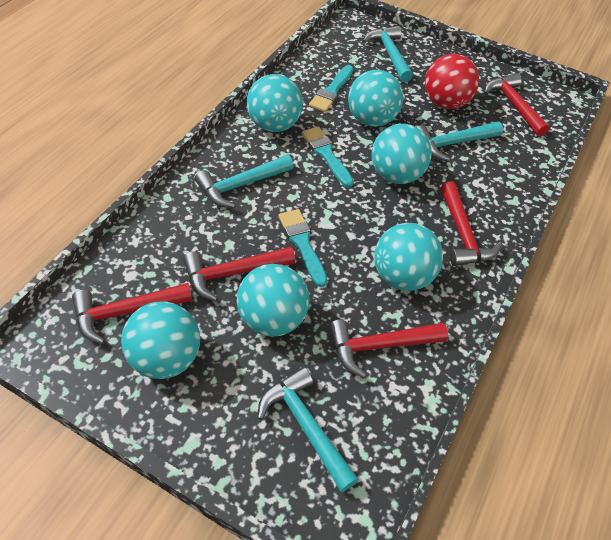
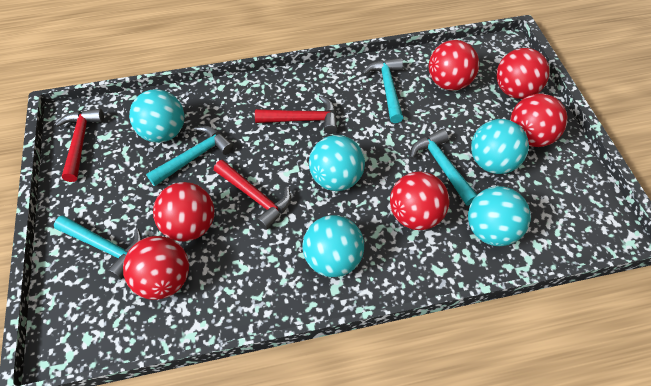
red ball: [425,54,479,109] = 1 -> [123,236,189,300] [153,182,214,242] [390,172,450,230] [429,40,479,91] [496,48,549,99] [510,93,567,147] = 6
red hammer: [72,283,192,344] [183,247,295,301] [328,319,448,378] [440,181,502,266] [484,73,550,137] = 5 -> [55,109,104,182] [214,160,291,230] [255,96,337,134] = 3
turquoise ball: [121,302,200,379] [237,264,310,337] [247,74,303,132] [348,70,403,127] [372,124,432,184] [374,223,443,291] = 6 -> [129,89,184,143] [302,215,364,277] [309,135,365,191] [468,186,531,246] [471,119,529,174] = 5
turquoise brush: [279,209,327,287] [301,126,354,187] [309,65,353,112] = 3 -> none = 0

